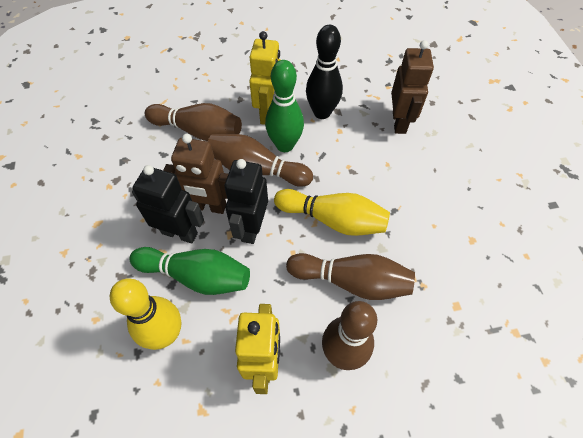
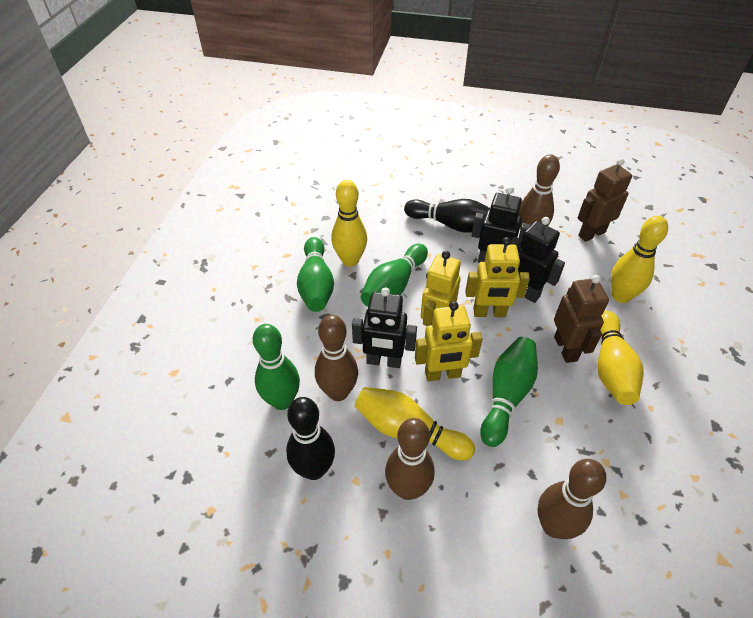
black bowling pin: [306,25,343,119] = 1 -> [286,397,335,480] [404,199,490,233] = 2
black robot: [132,165,204,244] [224,159,268,244] = 2 -> [352,288,417,368] [472,186,531,263] [510,217,565,303] = 3
green bowling pin: [130,247,250,295] [265,60,304,152] = 2 -> [253,324,300,410] [297,237,334,312] [361,244,428,307] [480,337,538,447] = 4
yellow bowling pin: [110,278,181,350] [274,189,390,236] = 2 -> [331,180,367,267] [355,387,475,460] [597,311,644,405] [611,216,668,303] = 4
yellow robot: [235,304,280,394] [249,31,281,125] = 2 -> [415,301,483,381] [421,251,461,326] [465,237,530,317] = 3

